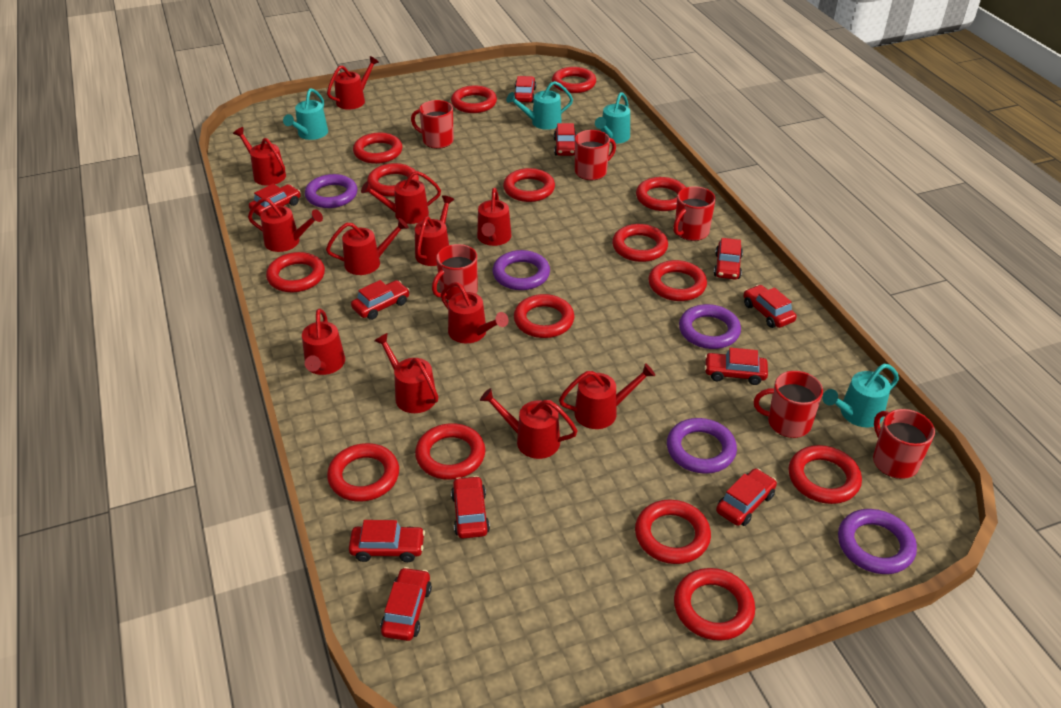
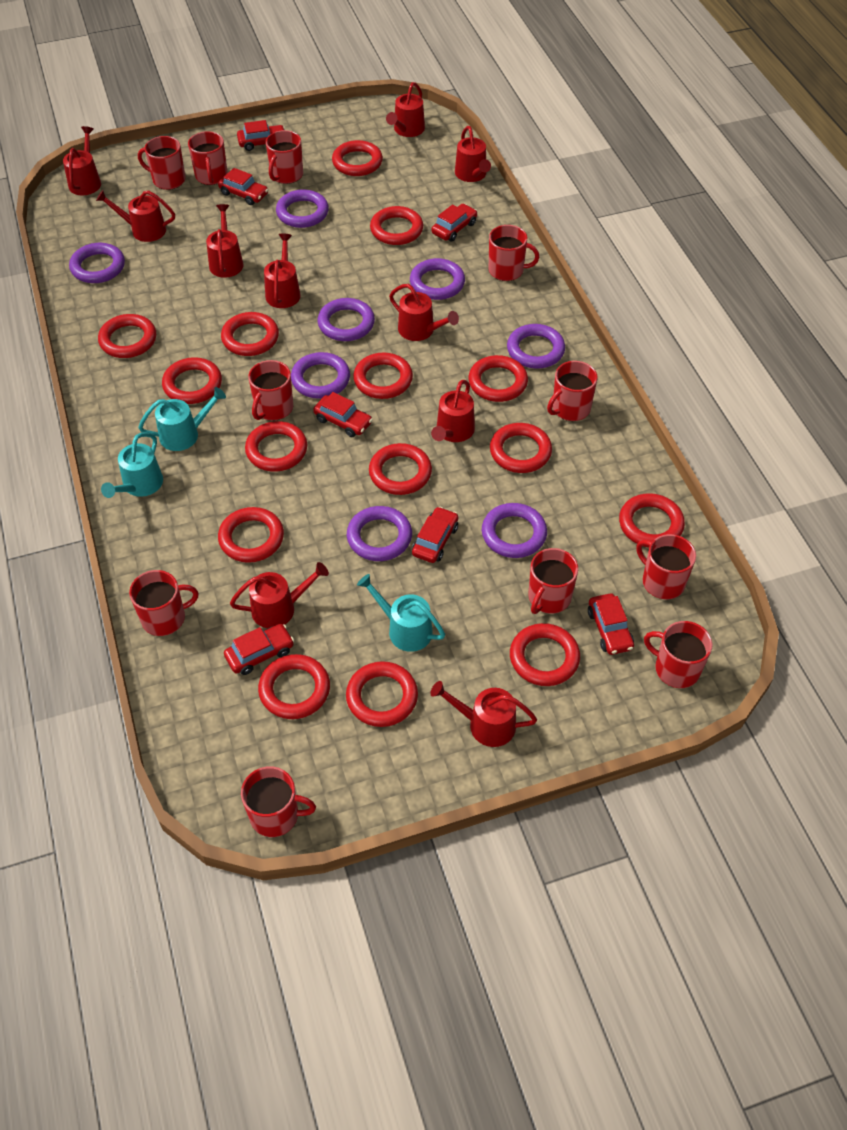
purple ring: [305,174,357,208] [492,250,550,290] [667,418,737,474] [679,304,741,349] [838,509,917,574] = 5 -> [69,243,125,283] [276,189,329,228] [291,352,350,399] [318,298,375,341] [347,506,412,561] [410,258,465,300] [482,503,547,558] [507,324,565,369] = 8
red car: [249,184,301,216] [349,520,425,562] [351,280,410,320] [380,567,432,641] [451,476,490,539] [514,76,536,103] [554,123,577,156] [704,348,768,385] [714,238,743,279] [716,468,777,526] [743,285,797,328] = 11 -> [218,168,268,205] [224,624,294,675] [237,120,285,151] [313,392,373,437] [412,507,458,563] [431,204,477,242] [588,594,634,655] = 7
red mug: [411,100,454,149] [432,244,478,301] [575,130,616,180] [673,186,716,241] [754,371,823,438] [873,409,935,479] = 6 -> [129,570,198,636] [138,136,186,190] [188,131,228,185] [241,766,316,837] [248,360,293,421] [266,130,303,184] [489,225,539,281] [528,548,578,614] [547,361,597,421] [636,534,696,599] [644,621,713,688] = 11
red watering can: [233,127,286,186] [248,197,323,252] [302,309,345,375] [326,218,409,275] [327,56,379,110] [361,171,441,224] [374,333,438,413] [415,195,455,266] [441,282,508,343] [477,188,511,246] [480,388,577,459] [559,363,655,429] = 12 -> [63,126,101,195] [96,190,175,242] [206,204,244,278] [230,562,329,628] [264,233,301,308] [386,82,425,137] [389,284,459,341] [430,681,537,747] [431,380,475,442] [455,126,491,182] = 10
turquoise watering can: [283,88,328,140] [506,81,573,130] [595,92,630,144] [823,364,899,427] = 4 -> [101,432,163,498] [138,387,226,451] [357,574,445,652] = 3

